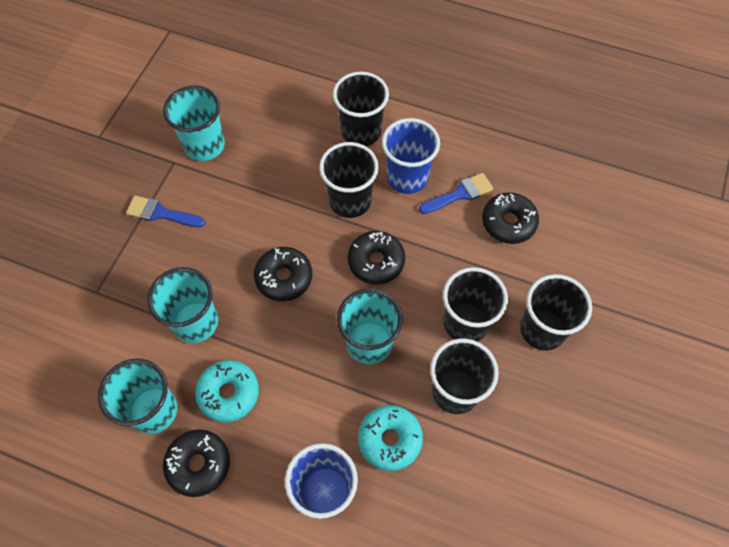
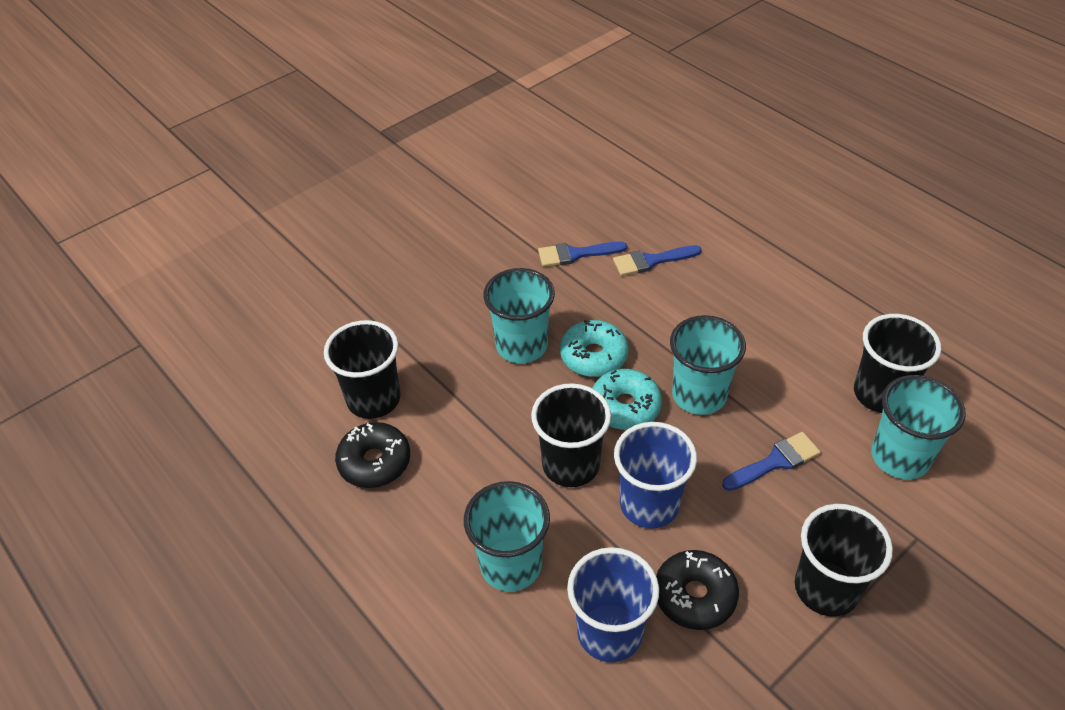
black cup: [319,142,379,218] [333,72,389,146] [430,339,499,414] [443,267,508,342] [520,274,592,351] = 5 -> [324,320,400,419] [531,383,611,487] [795,504,893,617] [854,314,941,413] = 4
black donut: [163,429,230,497] [254,247,312,301] [348,231,405,285] [482,192,539,244] = 4 -> [335,422,410,488] [656,550,739,630] = 2
blue brush: [126,196,205,227] [419,173,493,214] = 2 -> [538,242,627,267] [613,245,702,276] [722,432,821,491] = 3

